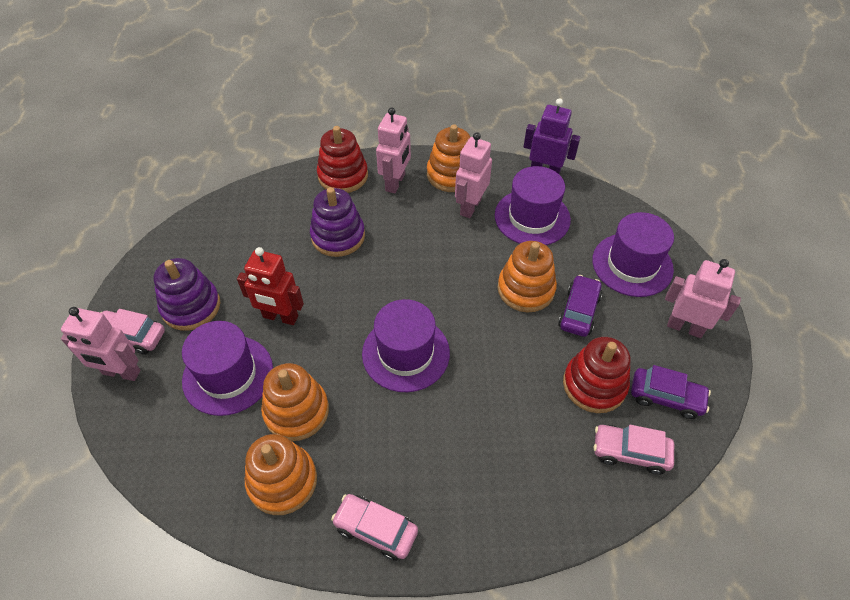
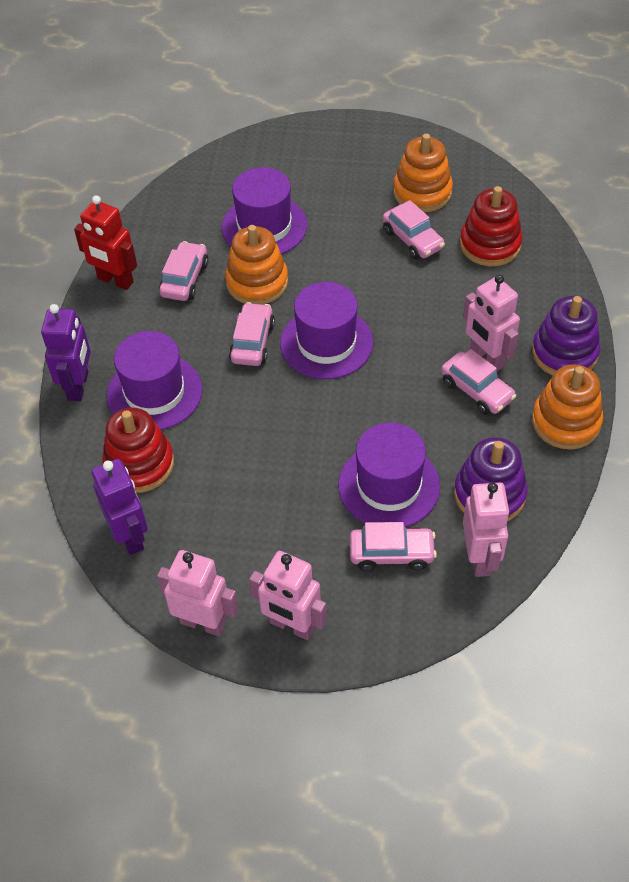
orange stacking toy: [245,434,317,515] [261,363,329,441] [427,124,470,192] [498,241,557,312] = 4 -> [225,225,288,305] [393,134,453,212] [532,365,603,450] = 3
pink car: [100,309,165,355] [331,494,418,561] [594,425,674,475] = 3 -> [159,241,209,301] [229,302,275,366] [350,522,437,571] [383,200,445,259] [441,349,516,415] = 5
purple car: [558,275,602,337] [631,365,711,419] = 2 -> none = 0
purple robot: [524,98,581,175] = 1 -> [41,304,91,401] [91,459,148,555] = 2

